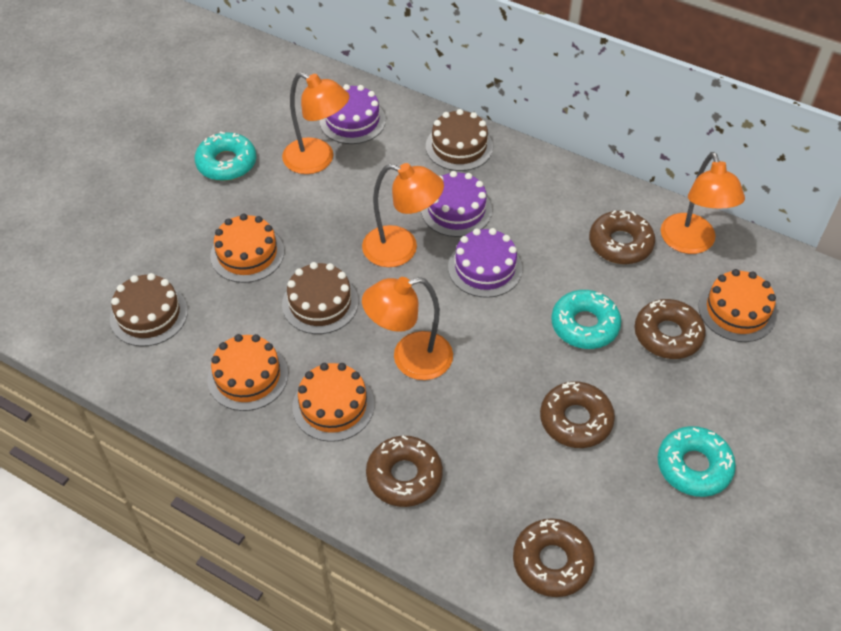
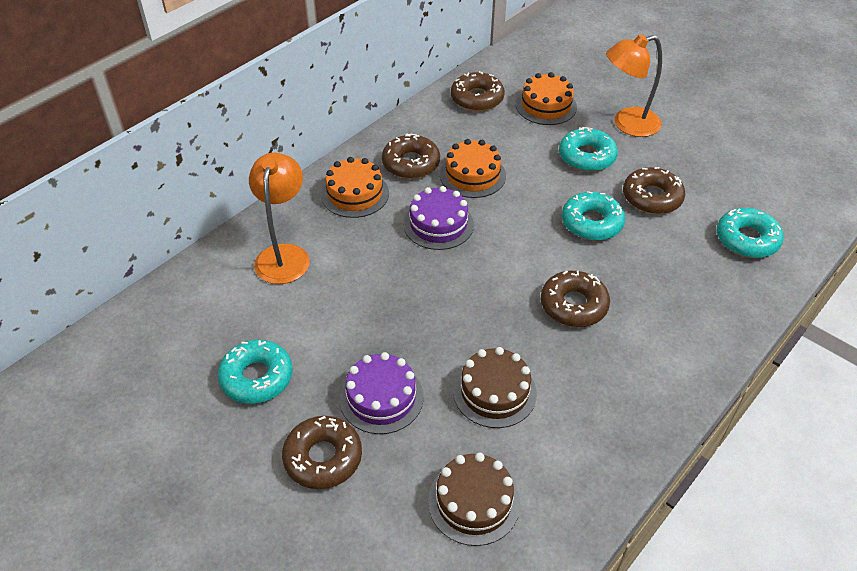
brown cake: [110,273,188,346] [282,262,358,334] [426,109,493,171] = 3 -> [428,452,520,546] [453,347,537,428] = 2
orange cake: [207,334,288,411] [210,214,284,283] [292,363,374,442] [698,269,777,342] = 4 -> [321,157,389,218] [440,139,506,198] [516,72,577,125] = 3
orange lamp: [282,72,349,174] [362,163,444,267] [362,277,453,380] [661,152,745,254] = 4 -> [249,153,310,284] [606,34,662,137] = 2
purple cake: [320,84,386,144] [421,171,492,237] [448,228,522,298] = 3 -> [340,352,424,434] [404,186,474,250] = 2
turquoise donut: [195,131,257,181] [551,290,621,349] [658,426,736,497] = 3 -> [218,340,293,404] [559,127,618,172] [562,191,625,241] [717,208,783,258] = 4

